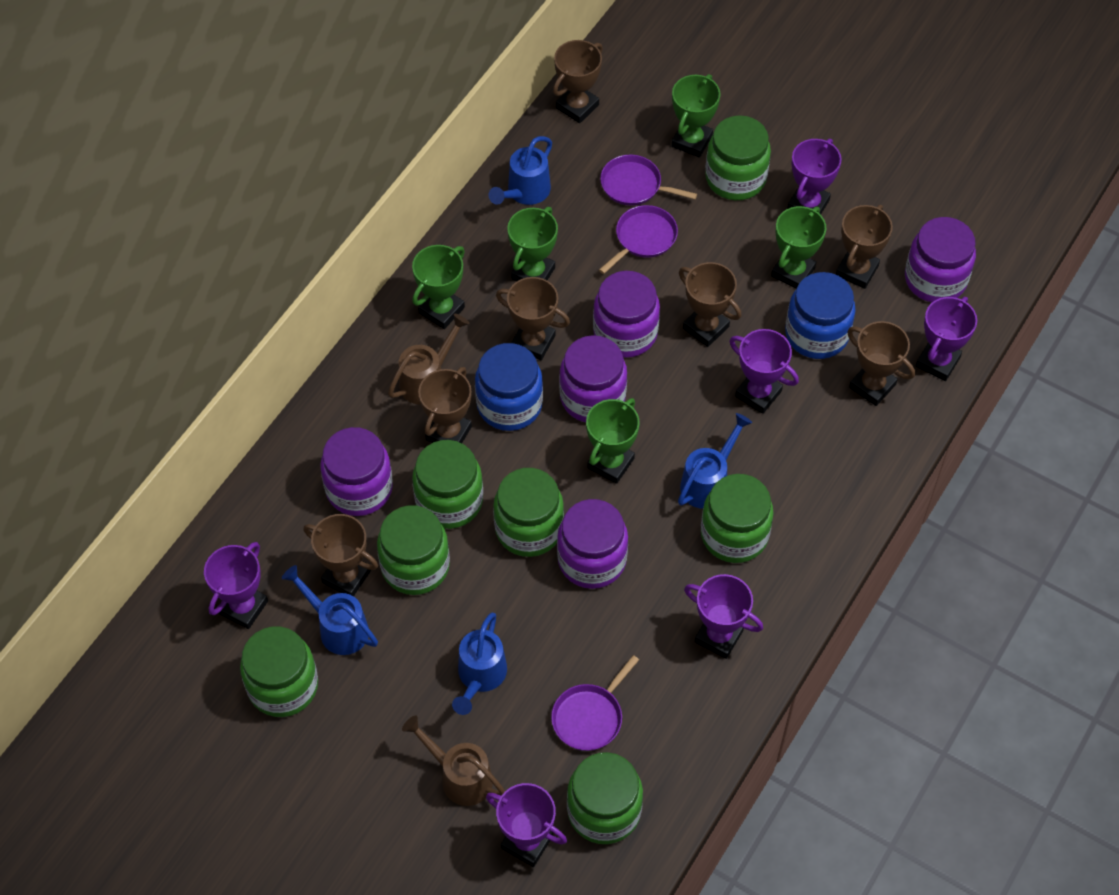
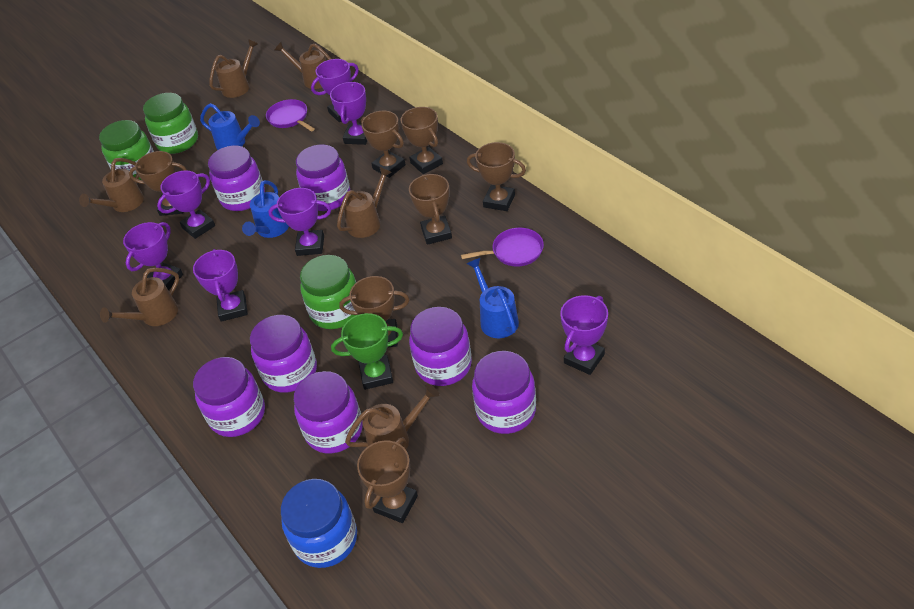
blue jar: [475,343,543,431] [785,272,856,359] = 2 -> [281,479,357,568] = 1
blue watering can: [282,565,378,655] [452,613,507,715] [489,136,552,205] [678,413,752,509] = 4 -> [200,103,260,150] [242,180,289,238] [467,258,519,338] = 3
brown watering can: [388,314,470,405] [402,715,505,806] = 2 -> [79,158,144,212] [100,268,179,326] [209,39,258,98] [274,42,331,89] [337,167,392,238] [345,384,439,449] = 6
green jar: [240,626,318,717] [377,505,450,595] [412,440,483,529] [493,468,564,557] [567,752,643,844] [701,474,774,563] [705,115,771,200] = 7 -> [99,120,154,180] [143,93,198,154] [300,255,356,329] = 3
green trophy: [412,245,465,329] [507,207,558,281] [586,398,639,484] [671,74,721,158] [771,206,826,289] = 5 -> [331,313,403,390] = 1
purple jar: [320,427,393,516] [557,499,628,589] [559,335,627,422] [593,271,660,358] [905,217,976,302] = 5 -> [193,357,265,437] [208,146,265,211] [250,315,317,393] [294,371,363,453] [296,145,350,211] [409,307,472,386] [472,351,536,434] = 7
purple pan: [551,655,639,751] [599,205,678,274] [600,155,697,206] = 3 -> [266,99,315,131] [461,228,544,267] = 2
purple trophy: [204,542,268,629] [486,783,567,867] [684,574,763,659] [729,329,799,414] [787,139,842,215] [916,297,977,381] = 6 -> [123,222,183,290] [157,170,215,239] [193,249,248,322] [268,188,331,256] [311,59,359,122] [330,82,367,145] [560,295,608,375] = 7

